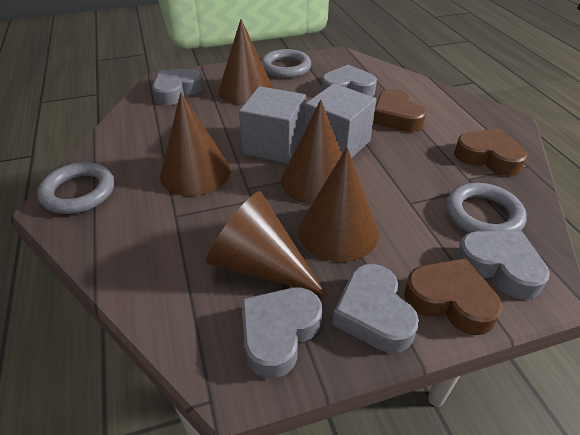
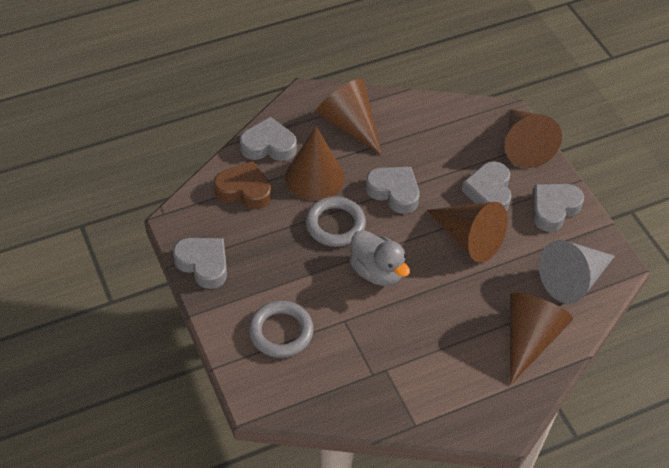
brown heart: [373,89,426,132] [404,258,502,335] [454,129,527,176] = 3 -> [214,161,272,209] = 1
grey cone: none = 0 -> [539,240,615,304] = 1
grey cube: [239,86,306,163] [304,83,376,158] = 2 -> none = 0
grey duck: none = 0 -> [349,230,410,286] = 1
grey ring: [38,162,114,214] [261,49,311,78] [446,183,527,233] = 3 -> [249,301,314,358] [305,196,366,247] = 2

